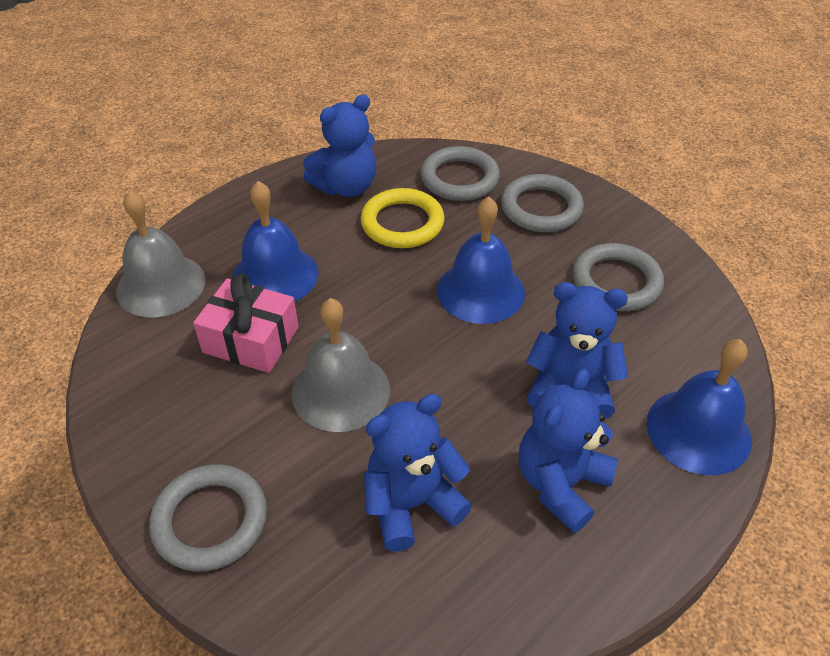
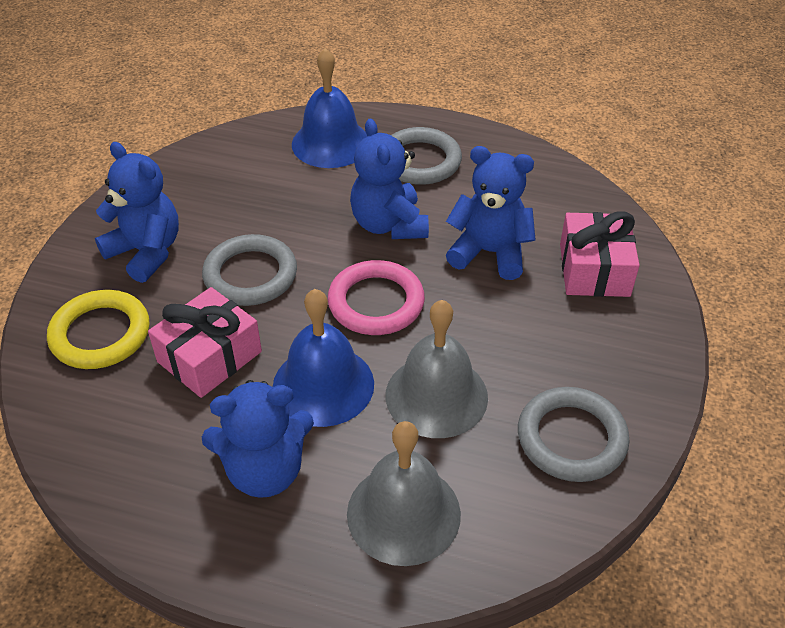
blue bell: [232,181,319,301] [437,197,525,324] [646,339,752,475] = 3 -> [273,289,374,427] [292,48,368,168] = 2
grey ring: [149,464,267,571] [421,146,500,201] [501,174,584,232] [572,243,664,311] = 4 -> [202,234,297,306] [391,127,462,185] [518,387,630,482] = 3
pink gift: [193,273,299,373] = 1 -> [148,287,262,398] [560,211,640,297] = 2
pink ring: none = 0 -> [328,260,425,335] = 1

